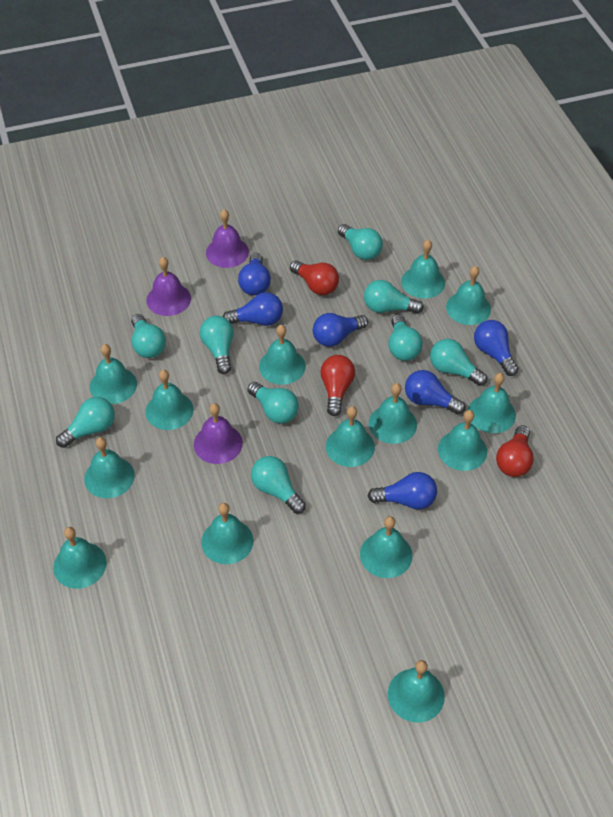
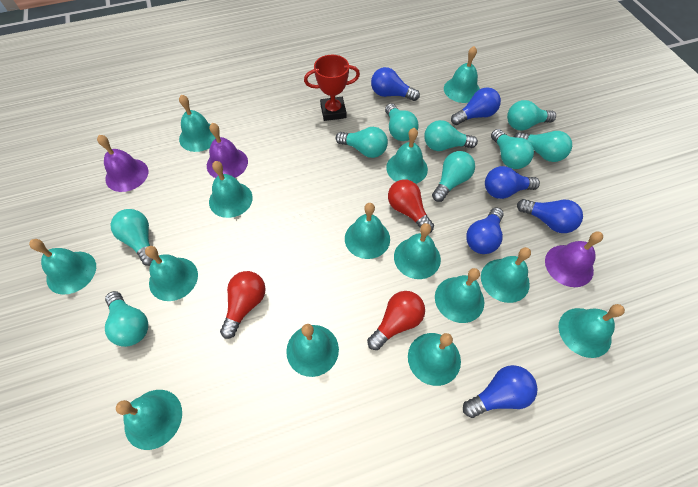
red trophy: none = 0 -> [304,55,360,121] = 1

